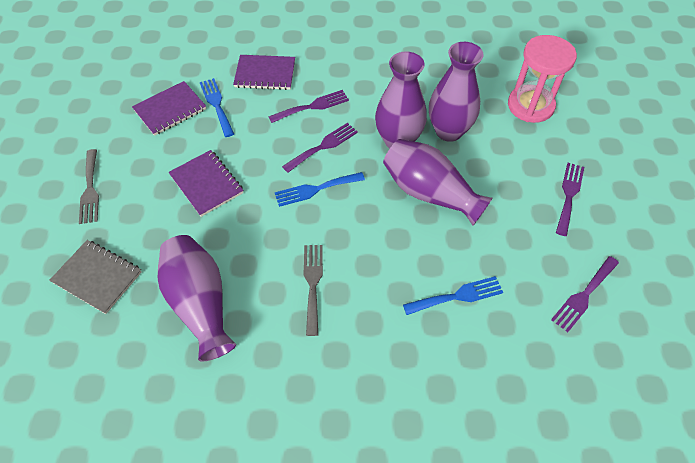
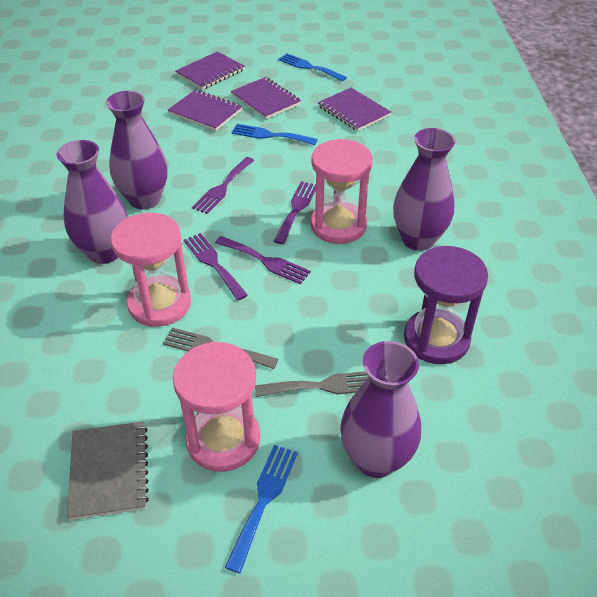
pink hourglass: [508,35,577,123] = 1 -> [111,213,191,327] [173,342,260,472] [310,139,373,244] = 3
purple hourglass: none = 0 -> [404,246,488,364] = 1
purple notebook: [132,81,206,136] [168,150,243,217] [233,55,295,90] = 3 -> [168,90,242,131] [175,51,245,90] [231,77,301,119] [318,88,391,131] = 4

